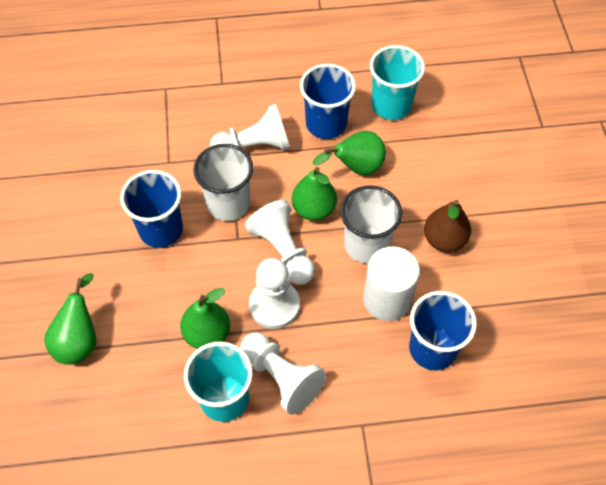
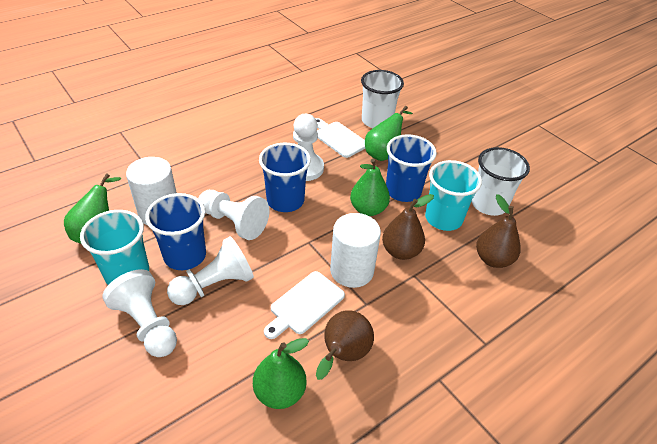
brown pear: [424,200,471,252] = 1 -> [316,310,374,380] [382,194,434,260] [476,194,521,268] = 3
white cutting board: none = 0 -> [264,271,345,339] [315,118,365,158] = 2
white cylinder: [363,246,420,321] = 1 -> [126,157,177,225] [330,213,381,288] = 2

